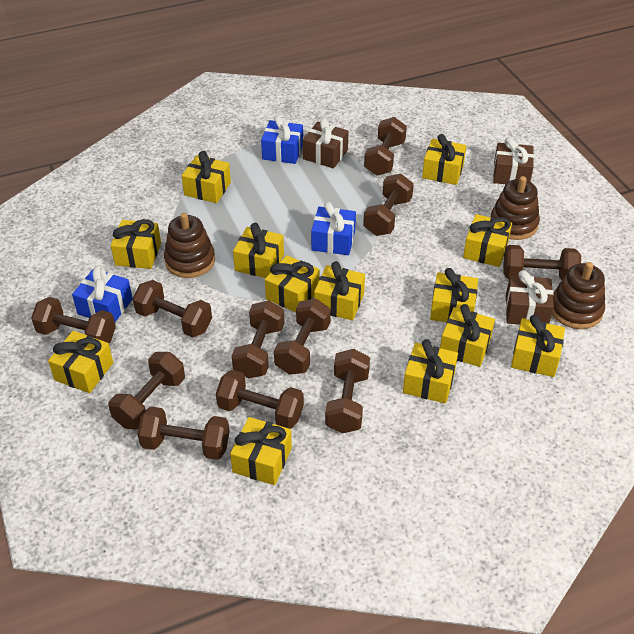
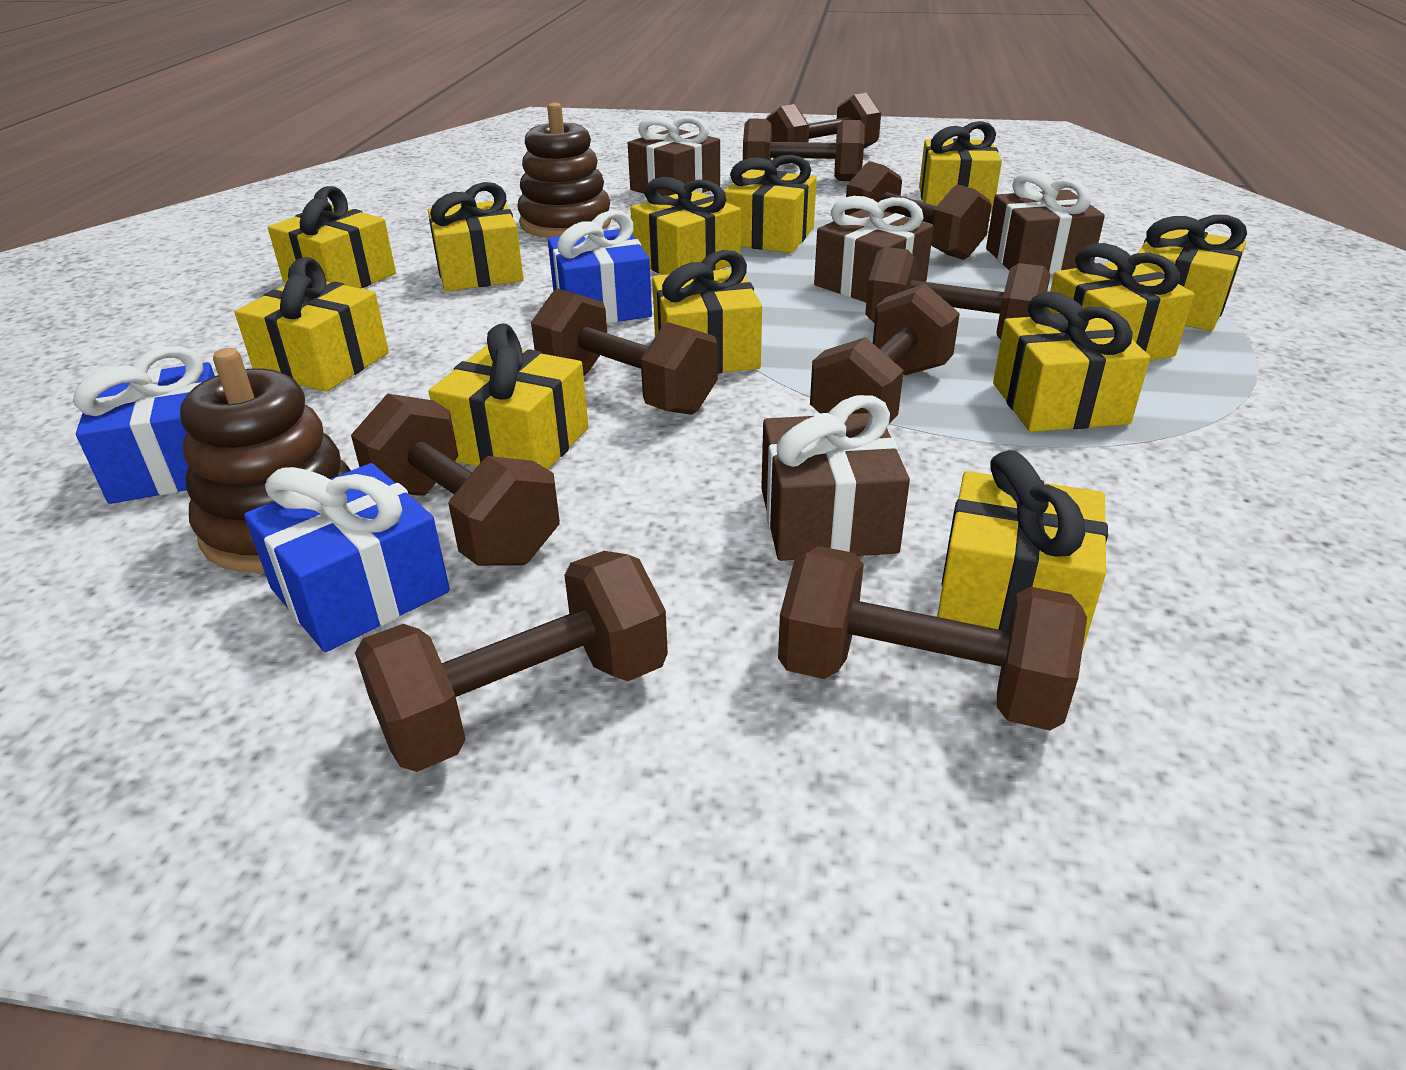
brown dumbbell: [31,297,116,343] [108,352,185,430] [133,280,212,337] [137,407,229,460] [216,370,304,429] [232,300,284,378] [274,299,331,375] [325,349,370,433] [363,173,414,236] [364,117,407,175] [503,245,581,280] = 11 -> [351,393,560,566] [355,551,668,772] [531,288,718,415] [743,119,865,181] [766,93,881,165] [778,546,1087,730] [810,284,960,424] [845,161,992,260] [865,247,1050,340] = 9
brown gift: [303,117,349,168] [493,137,534,184] [506,270,554,325] = 3 -> [628,115,720,196] [761,395,910,561] [814,196,934,302] [986,171,1105,275] = 4
brown stacking toy: [164,213,215,278] [490,176,540,240] [552,262,605,329] = 3 -> [180,348,351,573] [518,103,611,238] = 2
yellow gift: [48,331,113,393] [111,219,161,269] [182,151,231,203] [230,417,292,485] [233,223,284,278] [265,255,320,312] [314,261,365,320] [403,339,458,403] [422,134,466,185] [430,268,478,322] [440,304,495,367] [463,214,512,267] [511,315,565,377] = 13 -> [235,257,389,392] [268,186,396,288] [428,182,524,291] [429,323,589,469] [630,177,741,275] [652,250,762,374] [724,155,817,253] [919,121,1002,211] [937,450,1108,648] [993,292,1150,432] [1047,243,1194,361] [1138,215,1247,331] = 12

